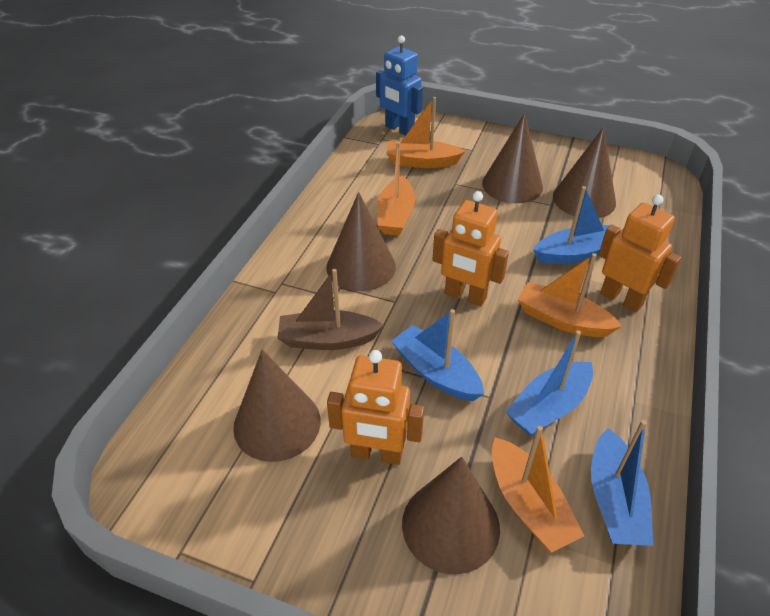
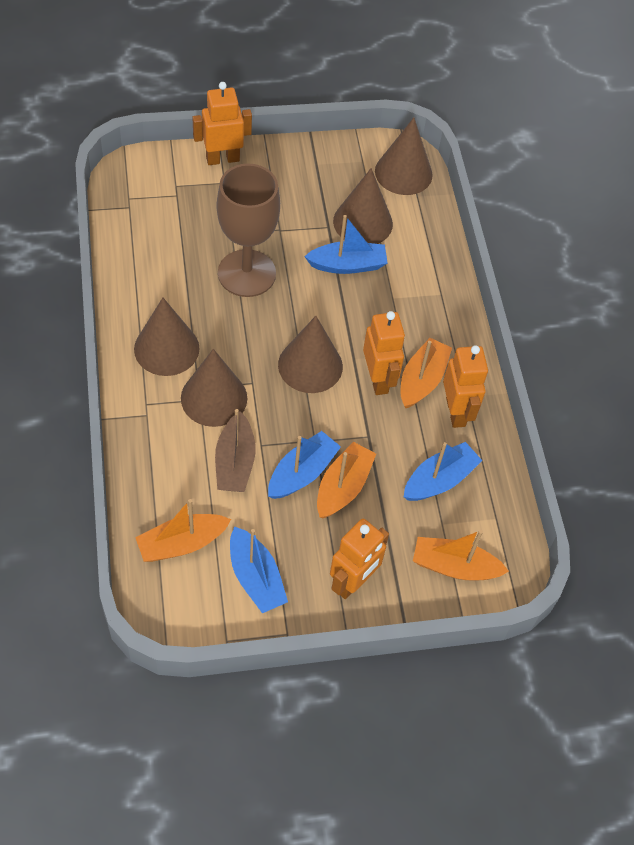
blue robot: [376,35,423,136] = 1 -> none = 0
brown goblet: none = 0 -> [217,163,280,297] = 1
orange robot: [327,350,424,465] [432,191,509,306] [598,195,681,312] = 3 -> [193,82,252,165] [330,519,389,599] [363,311,405,395] [443,345,488,428] = 4

